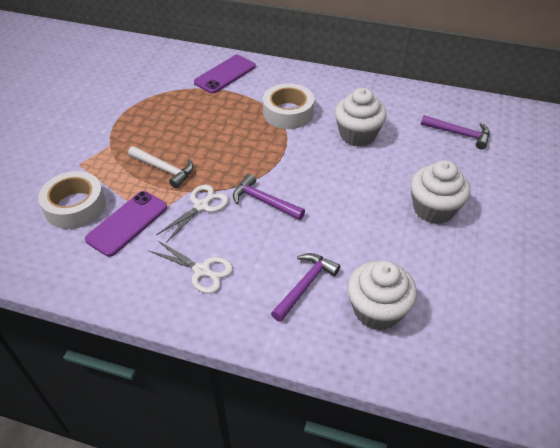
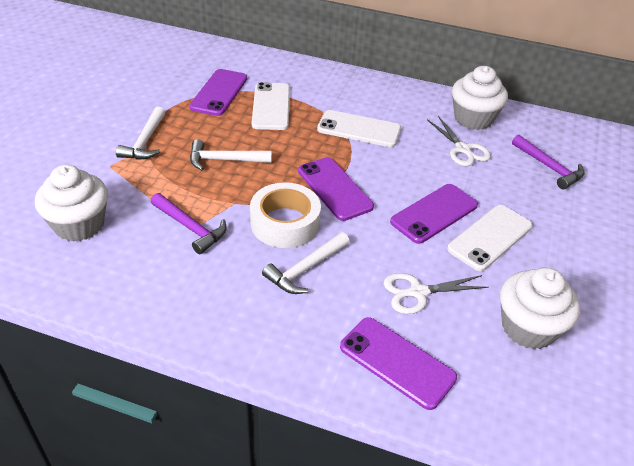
purple hammer: [233,174,305,220] [271,253,340,322] [421,115,490,150] = 3 -> [151,193,227,254] [512,135,585,189] = 2
purple phone: [85,191,167,257] [194,55,256,94] = 2 -> [189,69,247,116] [298,157,374,221] [340,317,457,410] [390,184,478,244] = 4
white hammer: [128,146,193,188] = 1 -> [116,107,165,160] [190,139,272,170] [262,232,349,294] = 3
white phone: none = 0 -> [252,82,290,130] [317,110,401,147] [447,205,532,271] = 3
white tape: [38,171,106,229] [263,83,314,129] = 2 -> [250,182,321,248] = 1

